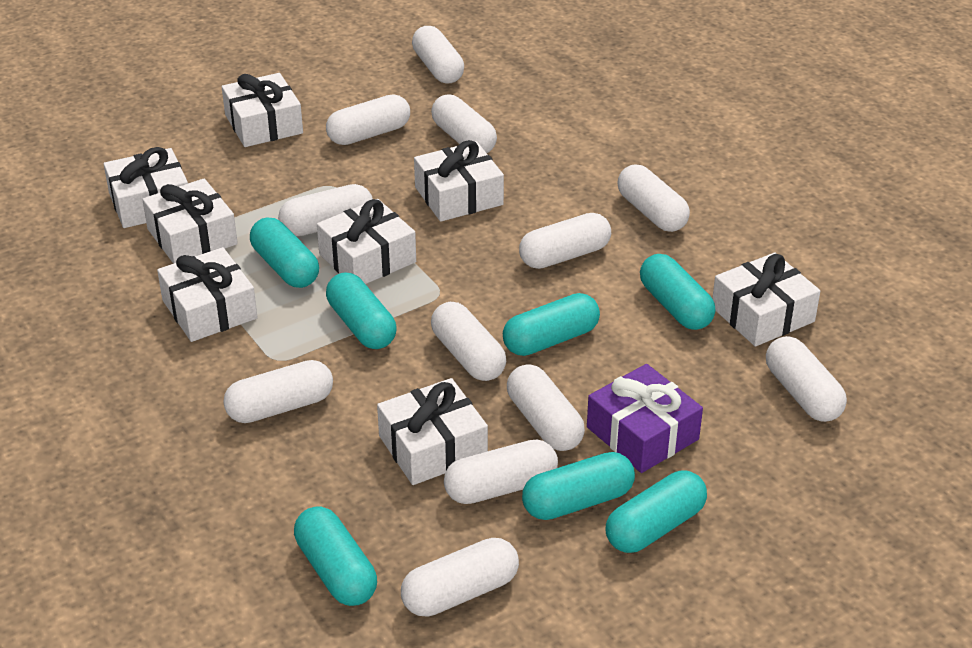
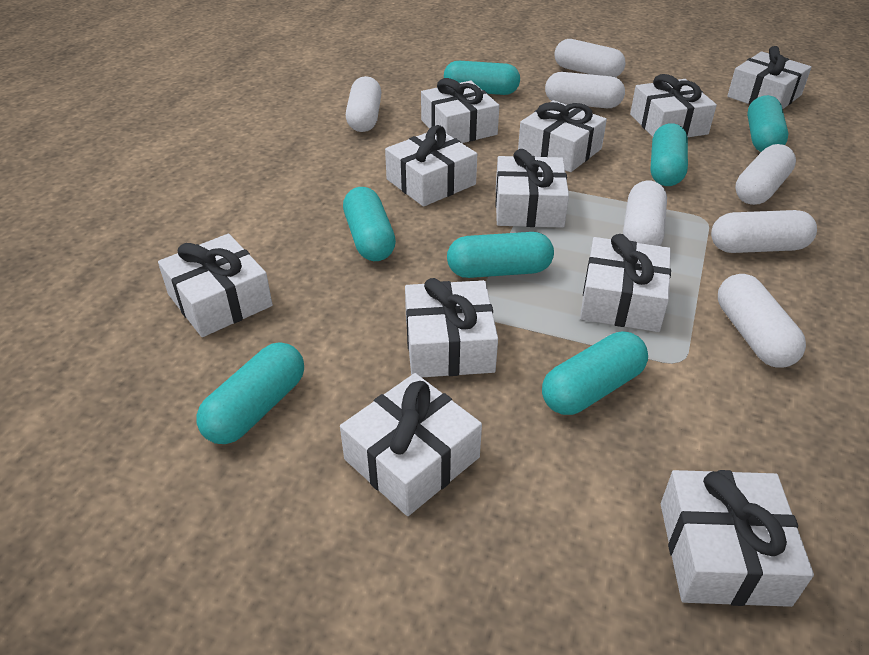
purple gift: [587,364,703,473] = 1 -> none = 0
white capsule: [223,360,333,423] [278,184,373,236] [326,95,410,145] [401,538,519,617] [412,26,464,83] [431,94,497,153] [431,302,506,381] [444,439,558,504] [507,364,585,451] [519,213,611,269] [617,164,690,232] [766,336,847,422] = 12 -> [346,76,382,132] [545,72,625,108] [555,39,625,77] [623,181,667,246] [711,210,817,253] [718,274,806,368] [735,144,796,205] = 7
white gift: [104,147,188,228] [142,179,238,264] [157,247,258,342] [222,73,303,147] [317,199,416,284] [377,378,488,485] [414,140,504,222] [712,253,820,347] = 8 -> [158,234,273,337] [340,373,482,516] [385,125,477,207] [405,278,498,377] [421,78,499,143] [495,149,569,228] [518,100,607,172] [580,234,671,332] [630,74,717,137] [661,470,814,607] [727,46,812,109] = 11

